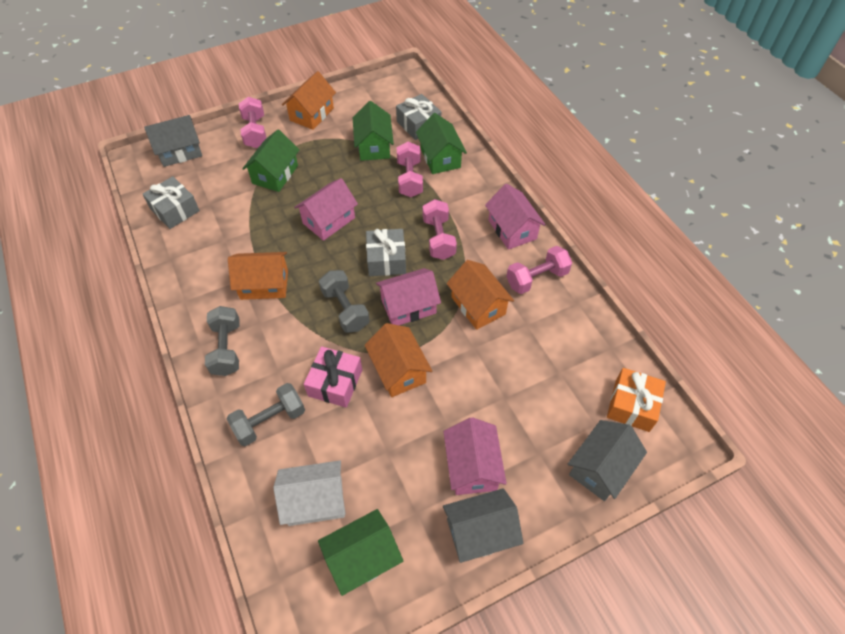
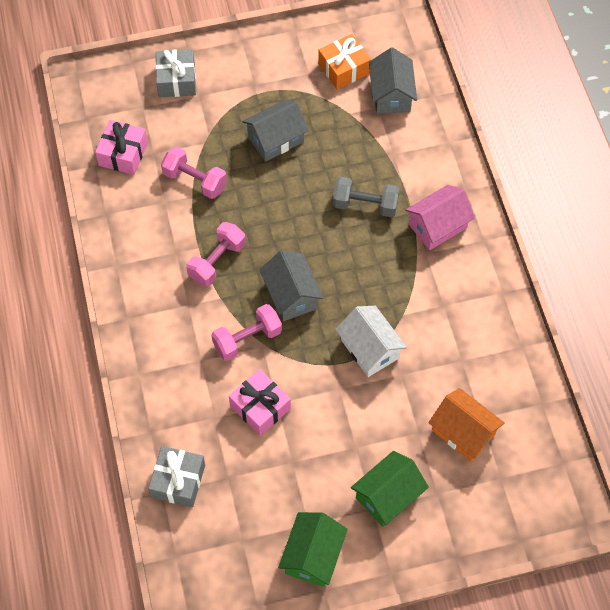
green house: [242,130,299,192] [318,509,403,596] [353,101,394,161] [416,113,467,174] = 4 -> [278,512,348,587] [351,451,429,527] = 2
grey dumbbell: [205,306,240,376] [227,383,305,446] [319,270,370,333] = 3 -> [333,177,399,217] = 1
grey gift: [142,176,200,229] [366,229,406,276] [396,94,441,140] = 3 -> [148,446,205,507] [155,49,196,97] = 2
orange house: [228,252,288,300] [282,71,336,130] [365,323,432,397] [447,260,514,330] = 4 -> [428,388,505,462] = 1
pink dumbbell: [239,97,266,148] [397,142,423,197] [423,199,457,260] [506,246,572,294] = 4 -> [161,147,227,199] [186,222,246,287] [211,304,282,361] = 3
pink gift: [304,346,362,408] = 1 -> [95,120,148,175] [229,369,291,436] = 2
pink house: [294,178,358,241] [376,268,441,325] [443,417,507,495] [485,184,546,250] = 4 -> [405,185,475,250] = 1

